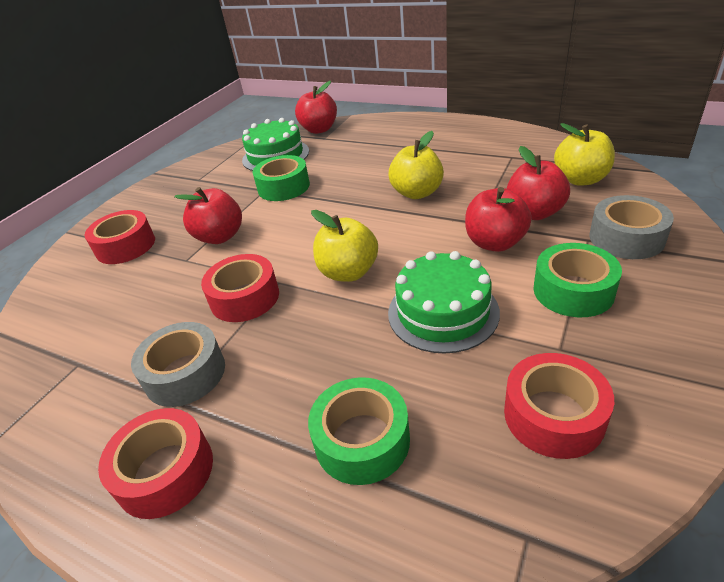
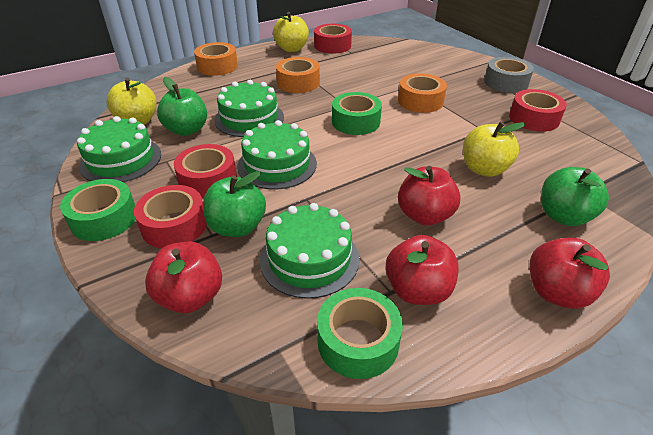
green apple: none = 0 -> [157,77,207,136] [203,171,266,237] [541,167,609,226] = 3
green cake: [242,118,309,171] [388,251,500,354] = 2 -> [77,116,161,182] [214,80,284,137] [238,120,317,189] [260,203,359,299] = 4
grey tape: [131,322,225,407] [590,195,674,259] = 2 -> [484,57,534,93] = 1
orange tape: none = 0 -> [194,42,238,76] [276,57,320,93] [398,73,447,113] = 3

